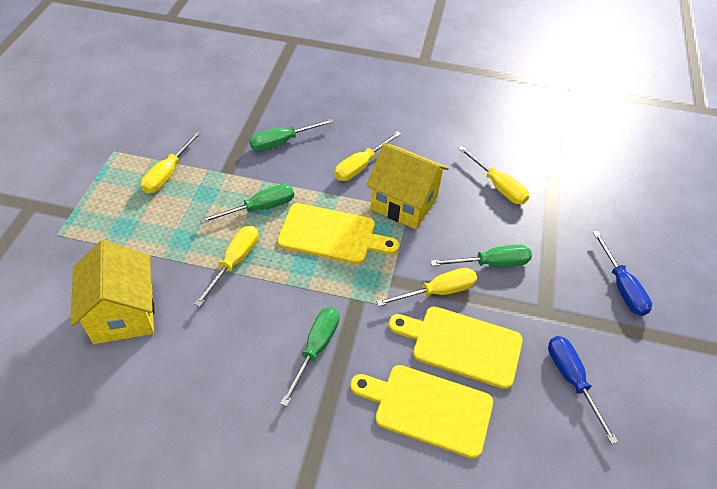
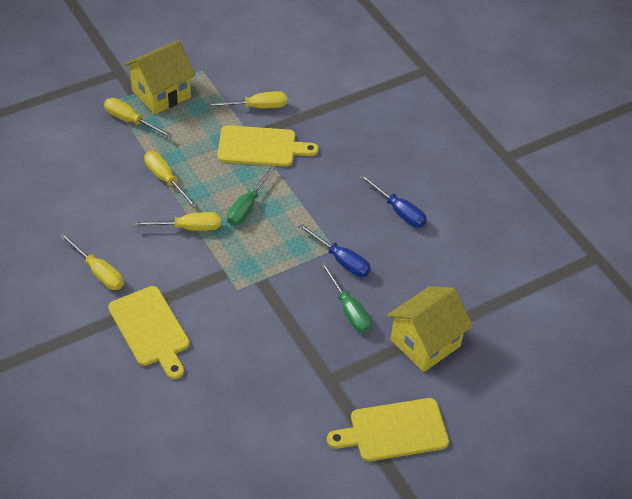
green screwdriver: [200,184,294,224] [249,119,333,151] [280,307,339,406] [431,245,532,267] = 4 -> [227,165,276,226] [320,262,371,333] = 2

